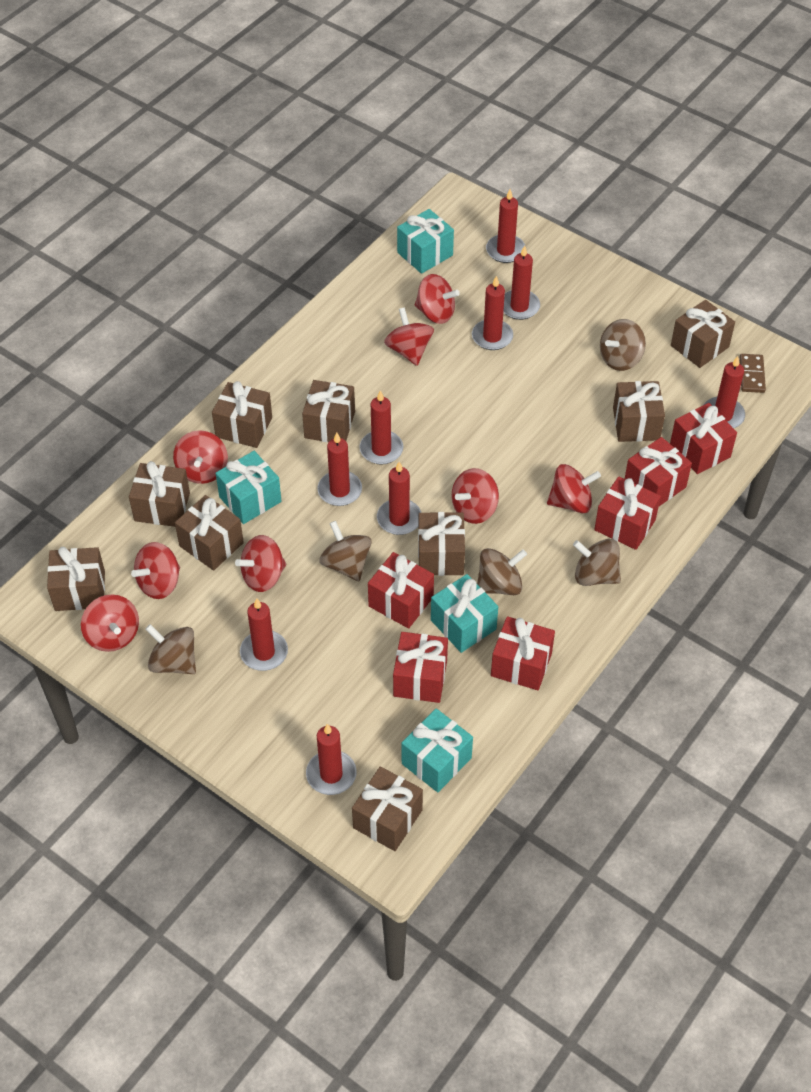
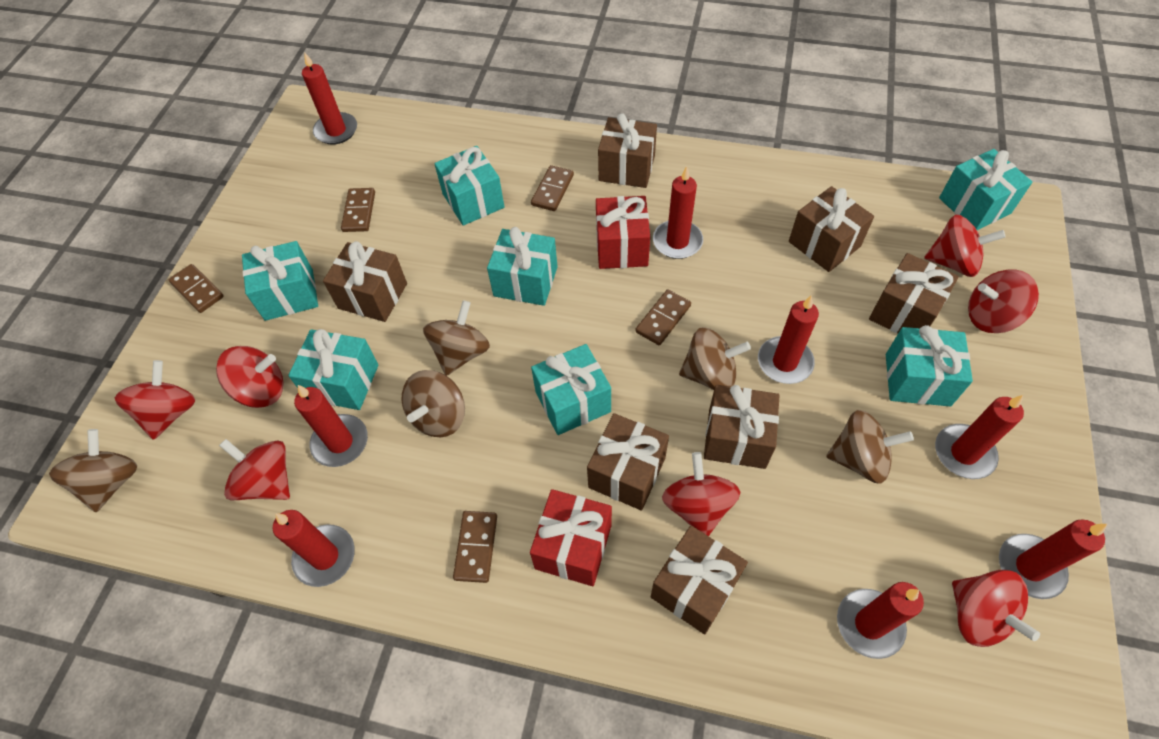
brown domino: [739,354,766,393] = 1 -> [169,264,224,313] [341,188,375,232] [453,511,497,583] [531,165,574,211] [635,289,691,345] = 5
brown gift: [47,547,105,611] [129,461,190,527] [175,495,244,571] [212,381,272,448] [302,380,355,442] [352,766,423,851] [418,512,465,576] [613,381,665,442] [671,300,735,368] = 9 -> [323,241,407,322] [587,413,669,511] [598,113,657,188] [651,526,748,634] [704,385,780,469] [789,186,874,272] [869,253,959,334] = 7
red candle: [240,599,288,671] [306,724,357,795] [317,432,362,506] [360,390,403,465] [377,462,421,535] [472,276,513,350] [486,190,526,263] [503,245,540,320] [704,356,745,428] = 9 -> [273,510,355,587] [294,385,368,467] [302,52,357,145] [653,166,703,259] [758,295,819,384] [837,582,924,659] [935,395,1024,479] [999,519,1107,599] = 8
red gift: [368,552,434,629] [393,632,448,703] [491,616,555,690] [594,477,661,550] [625,437,692,506] [670,403,737,474] = 6 -> [530,489,612,586] [596,196,650,269] = 2
red spinning top: [81,594,139,652] [131,542,180,599] [173,430,228,484] [235,535,286,592] [384,307,434,366] [415,274,460,324] [451,468,499,524] [547,464,601,513] = 8 -> [115,360,195,440] [216,346,283,408] [219,439,290,500] [662,452,740,536] [924,215,1006,277] [952,570,1040,647] [968,269,1039,333] = 7
turquoise gift: [216,451,281,524] [397,209,454,274] [402,708,473,792] [431,574,498,653] = 4 -> [242,241,318,321] [288,329,379,410] [434,146,504,226] [487,227,558,306] [531,344,611,435] [886,325,973,406] [939,149,1032,230] = 7

